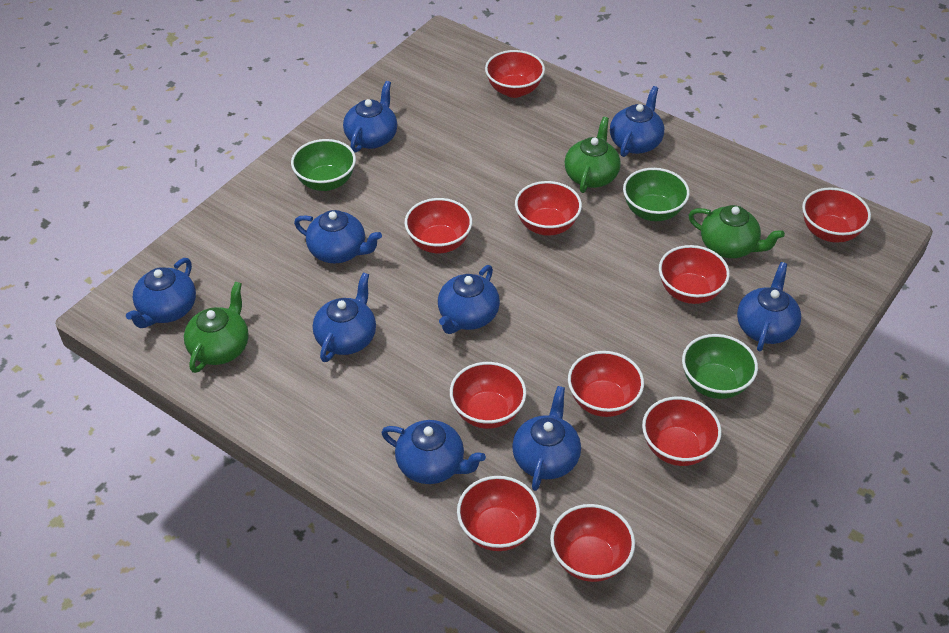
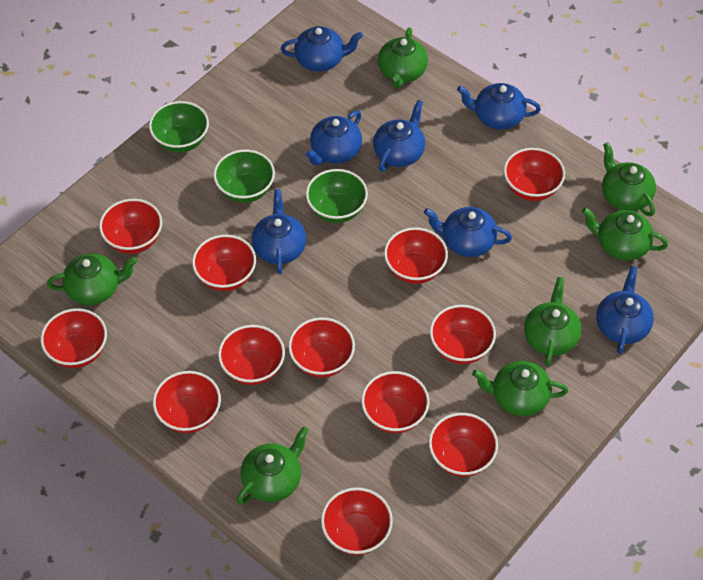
blue teapot: [126,258,196,328] [294,210,382,263] [313,273,376,362] [343,81,397,153] [381,420,486,484] [438,265,500,334] [512,386,581,491] [610,86,664,157] [737,262,801,351] = 9 -> [252,189,306,274] [281,26,363,72] [306,110,362,165] [373,100,425,172] [424,207,512,257] [457,83,541,130] [596,266,654,354] = 7
green teapot: [184,282,249,373] [565,117,621,193] [688,205,785,258] = 3 -> [47,253,137,305] [236,427,309,505] [378,28,428,88] [472,361,568,416] [524,277,581,366] [582,208,668,260] [602,142,656,216] = 7
red bowl: [405,198,472,253] [450,362,526,429] [457,476,540,551] [485,50,545,98] [515,181,582,236] [550,504,635,582] [568,351,644,417] [642,397,722,466] [659,245,730,304] [802,187,871,243] = 10 -> [41,308,107,368] [99,199,162,254] [153,371,221,433] [192,235,256,291] [218,325,285,385] [289,317,355,377] [321,487,393,555] [361,371,429,433] [384,227,448,284] [429,413,498,477] [430,305,496,364] [504,148,565,201] = 12

